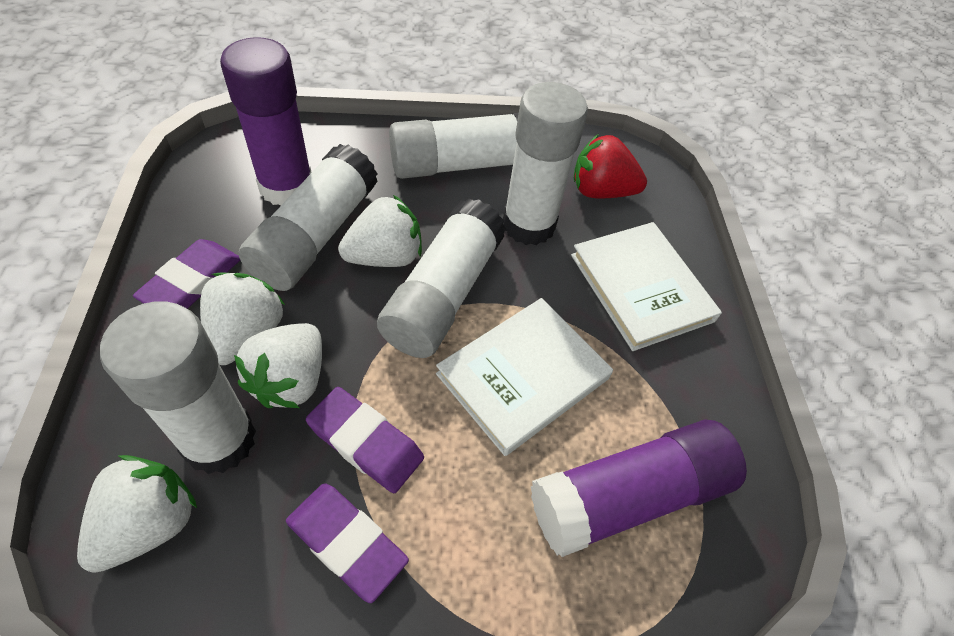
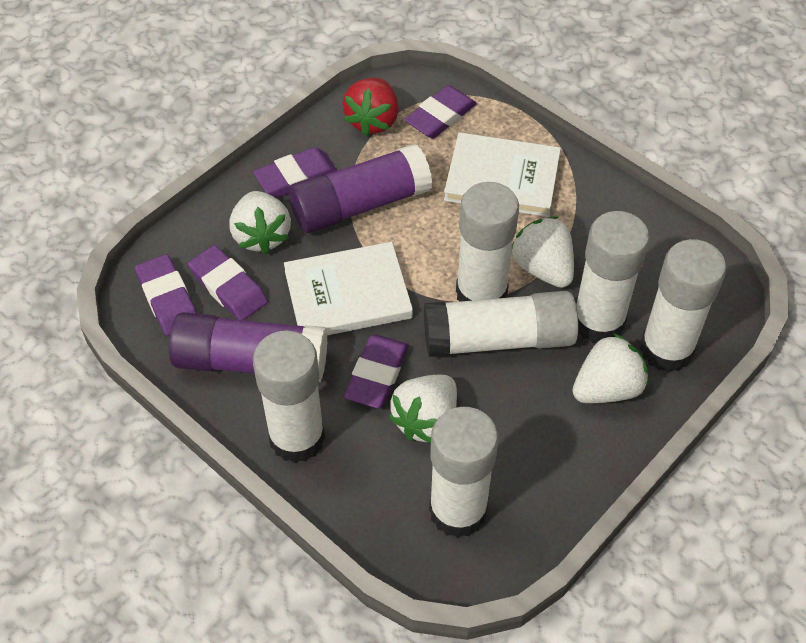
purple eraser: [133,239,240,309] [286,483,409,603] [306,387,424,493] = 3 -> [135,254,197,336] [188,245,268,320] [253,147,338,198] [344,335,408,408] [404,85,477,138] = 5
white glue stick: [100,301,256,474] [239,144,378,291] [377,198,506,358] [389,112,519,179] [503,82,588,245] = 5 -> [253,331,325,463] [424,291,579,357] [429,407,498,538] [456,182,519,302] [576,211,650,343] [640,239,726,372] = 6

